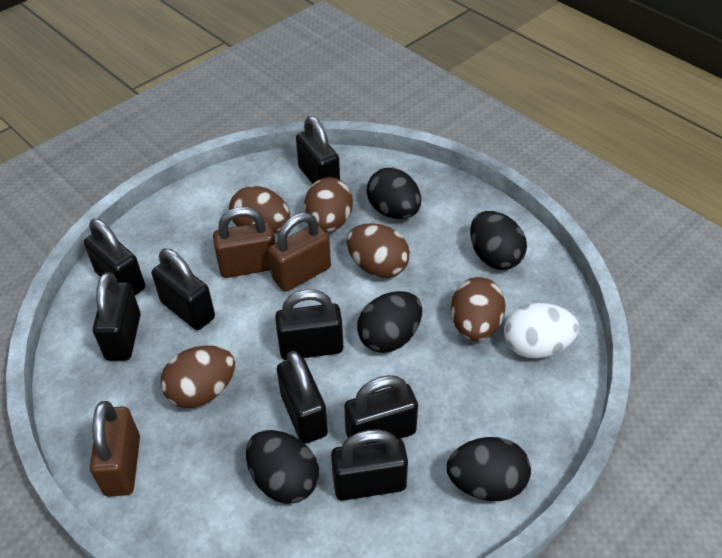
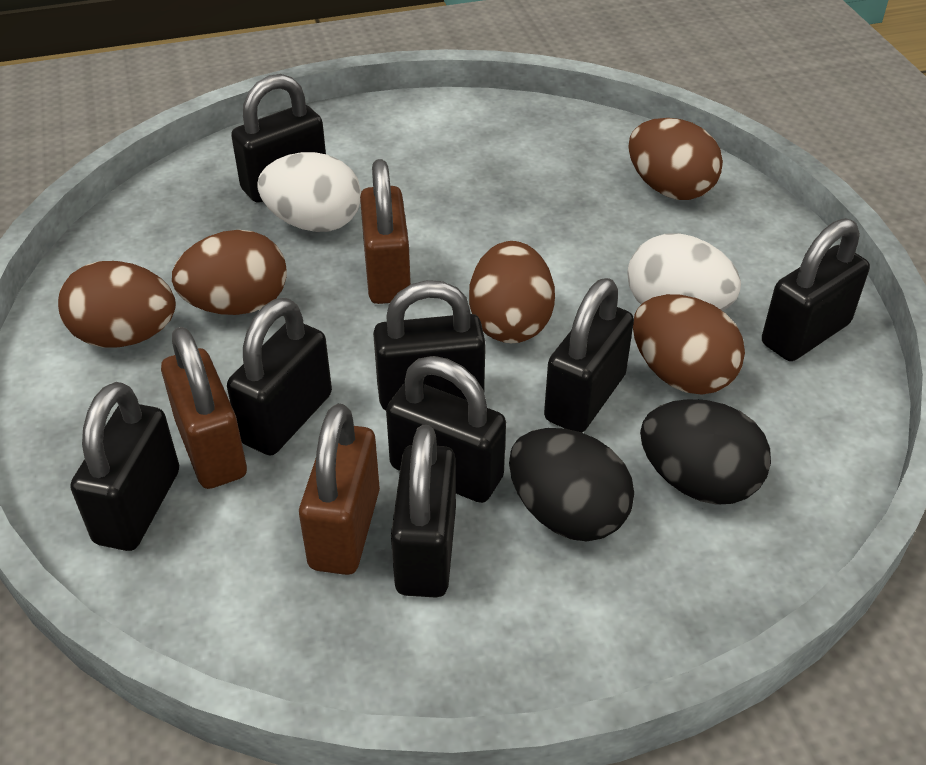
black egg: [246,430,319,504] [357,291,422,353] [367,168,421,219] [447,437,531,501] [470,211,527,270] = 5 -> [509,428,634,541] [640,399,771,505] = 2
white egg: [504,303,579,359] = 1 -> [257,152,361,232] [627,233,741,311] = 2

